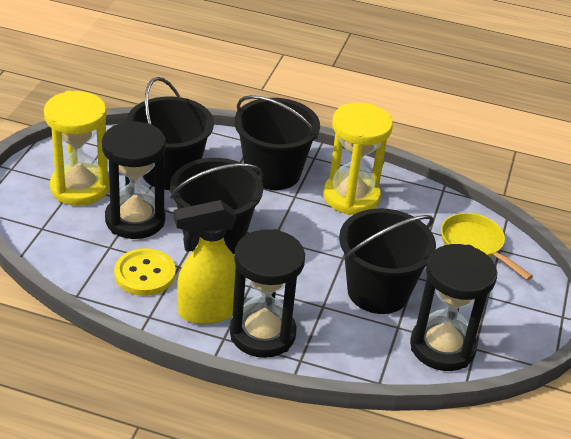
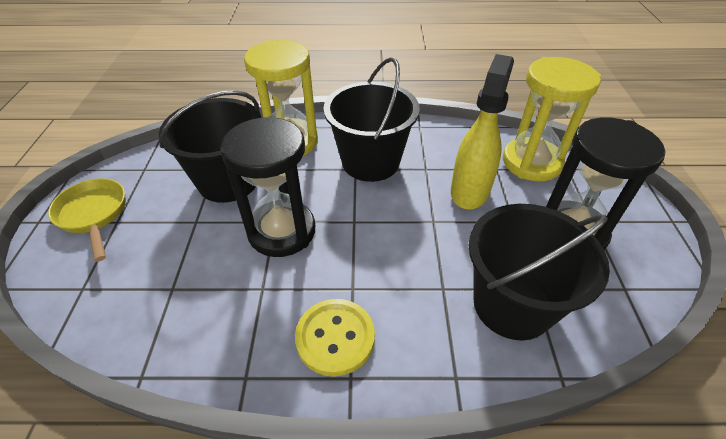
black bucket: [127,77,214,190] [170,158,263,254] [234,95,320,190] [339,208,436,314] = 4 -> [159,90,262,203] [323,57,420,182] [469,204,610,341] = 3
black hourglass: [102,121,166,239] [230,229,305,358] [410,244,497,371] = 3 -> [220,116,315,257] [546,117,665,250] = 2

